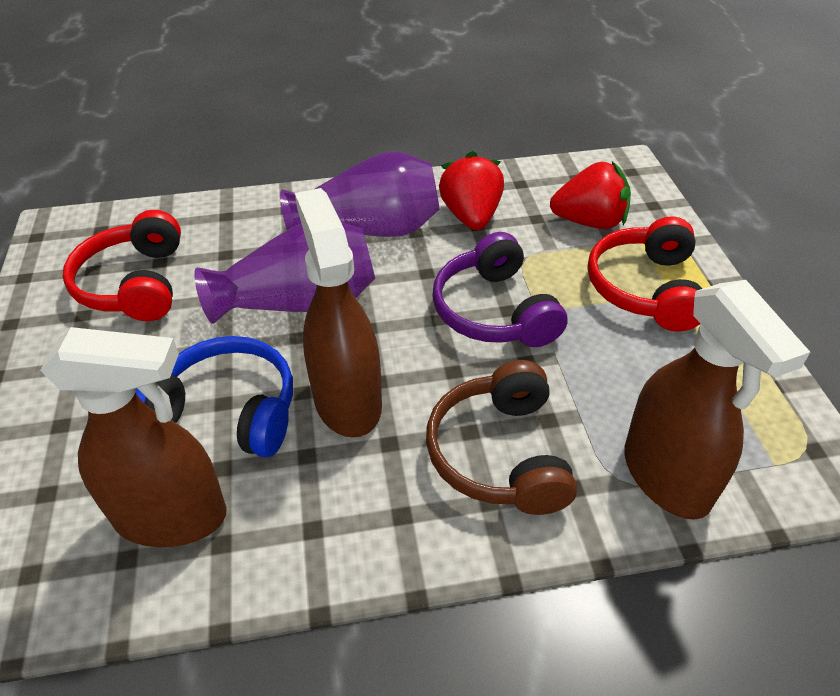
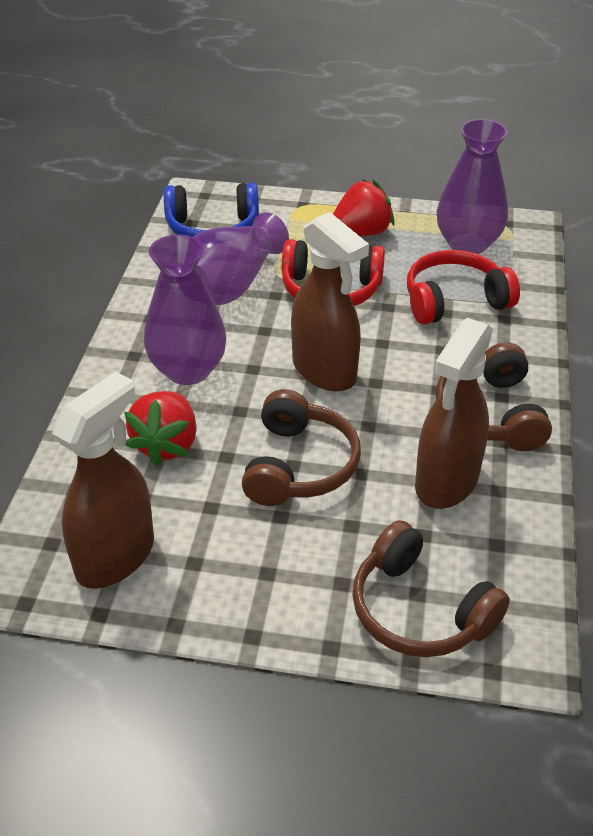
brown headphones: [426,360,577,515] = 1 -> [242,389,361,506] [352,520,510,657] [435,342,552,451] = 3
purple headphones: [432,232,568,347] = 1 -> none = 0
purple vase: [194,222,375,324] [280,151,440,237] = 2 -> [144,235,227,385] [193,212,289,305] [437,119,508,254] = 3

